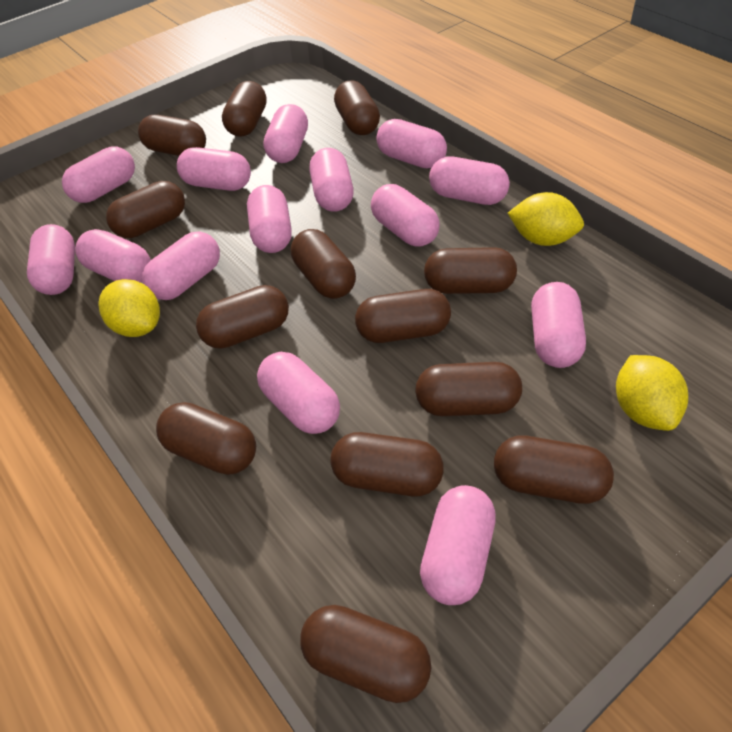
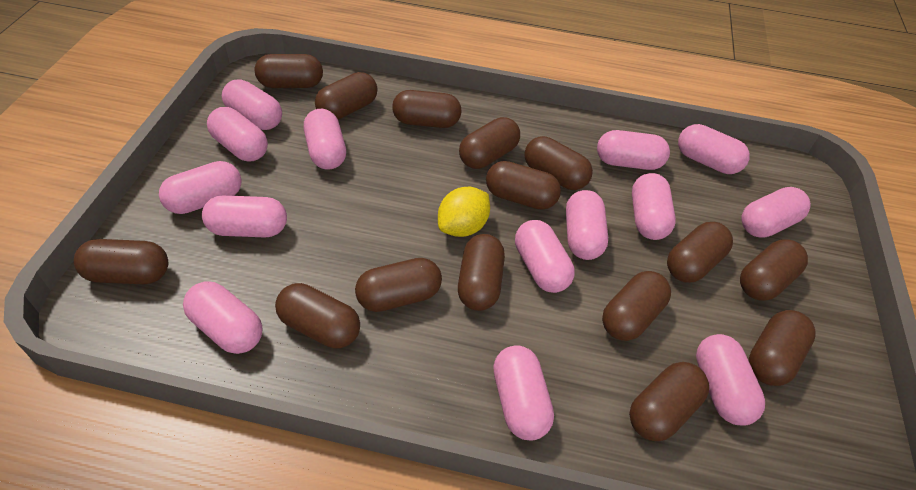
brown capsule: [106,181,185,238] [138,115,206,156] [156,402,256,475] [196,285,289,349] [222,81,267,137] [291,229,356,299] [300,605,431,703] [330,432,444,496] [334,80,380,135] [355,289,451,343] [415,362,522,416] [424,247,517,294] [494,435,614,504] = 13 -> [74,239,168,284] [255,54,323,88] [275,283,360,348] [315,72,377,119] [355,258,442,312] [392,90,461,128] [458,234,505,311] [459,117,520,169] [486,161,561,210] [524,136,593,190] [602,271,671,341] [629,362,709,441] [667,222,733,283] [740,239,808,301] [749,310,816,386] = 15
yellow lemon: [98,279,160,337] [508,192,584,246] [616,355,688,431] = 3 -> [438,187,490,237] = 1

